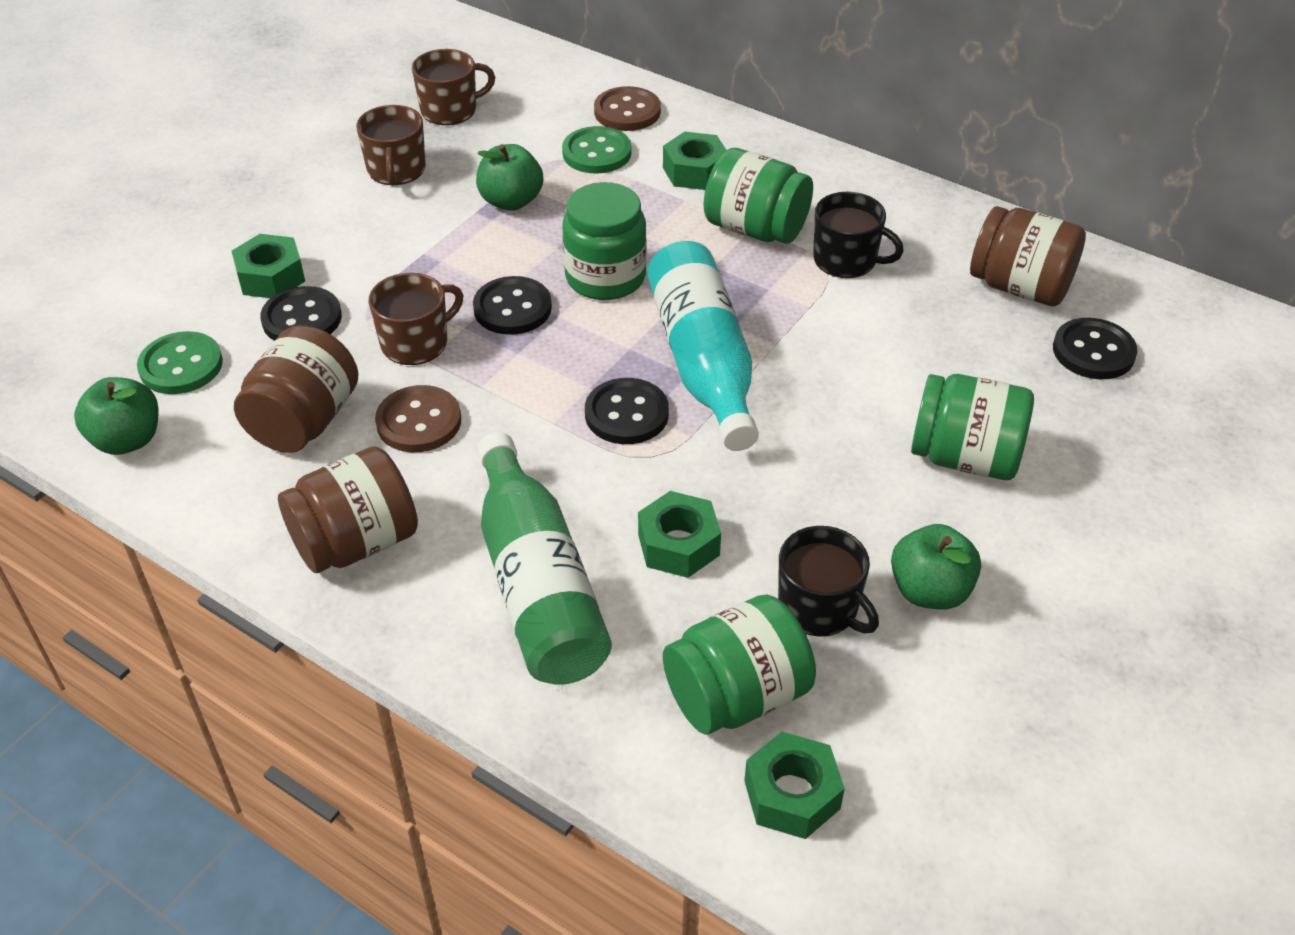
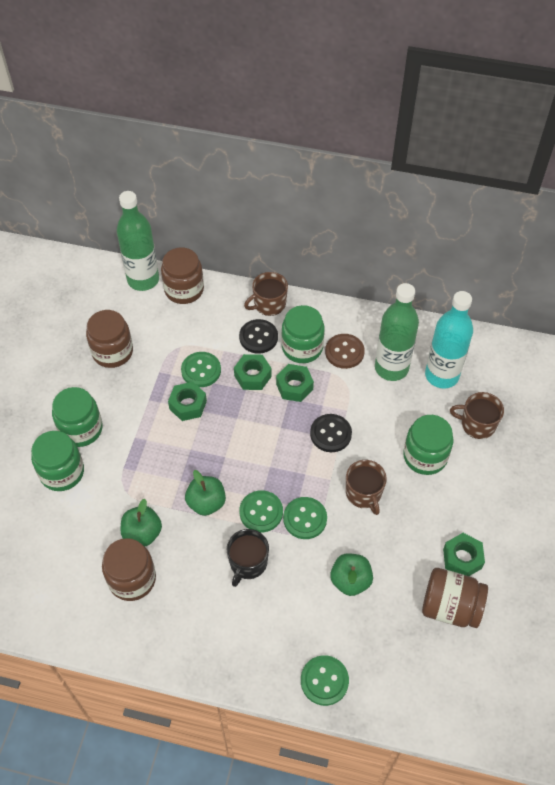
black button: [260,286,342,341] [473,276,552,335] [585,378,669,444] [1053,318,1137,379] = 4 -> [239,319,278,354] [310,414,352,452] = 2
black mug: [778,526,879,637] [813,192,904,278] = 2 -> [226,529,269,587] = 1
brown button: [375,385,461,452] [594,86,661,131] = 2 -> [325,334,365,369] = 1
brown jar: [234,325,359,453] [278,447,418,573] [970,206,1086,306] = 3 -> [86,310,133,368] [102,538,156,601] [161,248,204,304] [422,568,488,628] = 4
green bottle: [477,432,612,685] = 1 -> [117,191,159,291] [375,283,419,381] = 2
green button: [137,331,223,394] [562,126,631,174] = 2 -> [181,352,221,387] [239,490,283,532] [283,497,327,539] [301,655,349,706] = 4

